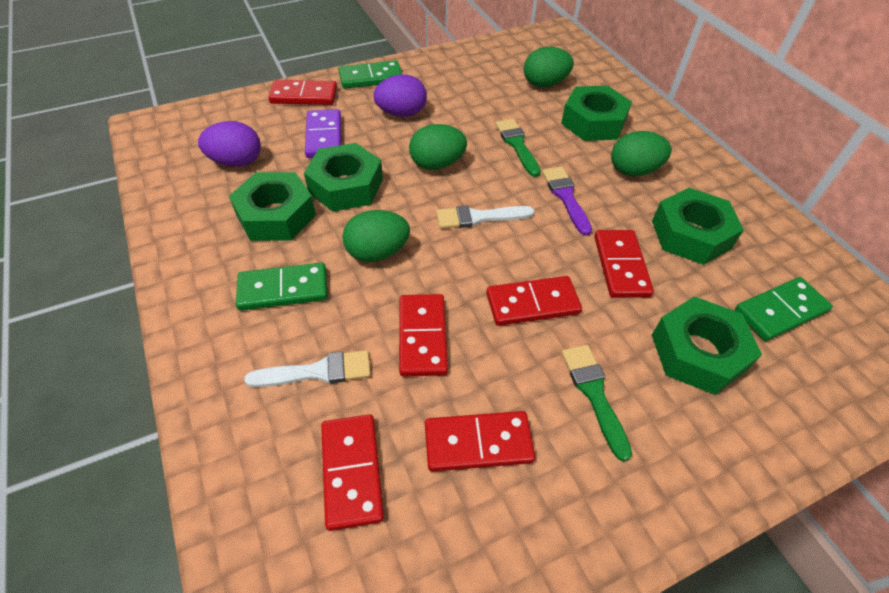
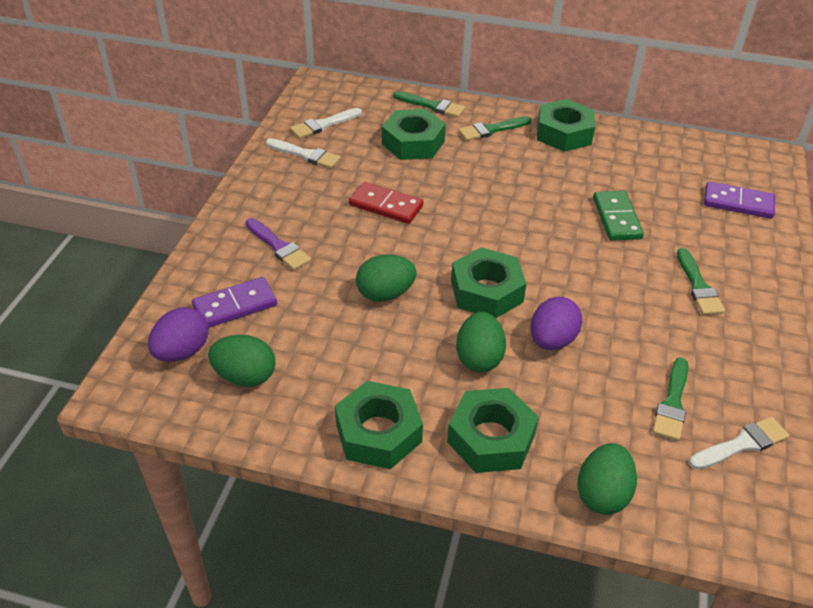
green brush: [495,119,541,177] [562,345,632,462] = 2 -> [393,91,465,118] [458,116,532,141] [653,357,688,441] [677,248,725,315] = 4
green domino: [236,263,328,311] [339,60,402,89] [735,277,833,341] = 3 -> [593,191,644,241] = 1
purple domino: [305,109,341,158] = 1 -> [192,277,277,328] [704,181,775,219] = 2
red domino: [268,80,337,105] [321,414,384,531] [399,294,448,377] [425,411,535,472] [486,276,582,326] [594,230,654,298] = 6 -> [349,182,423,224] = 1
white brush: [244,350,371,387] [436,205,534,229] = 2 -> [266,138,341,169] [290,108,362,139] [689,417,790,469] = 3

